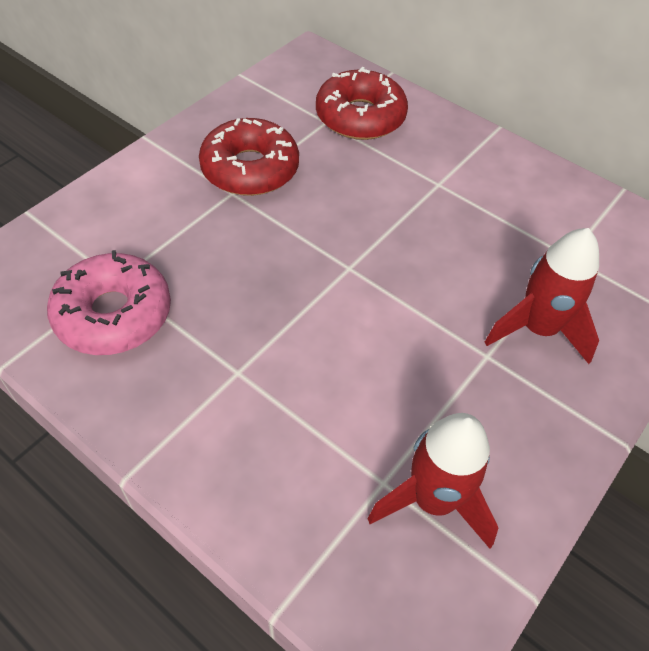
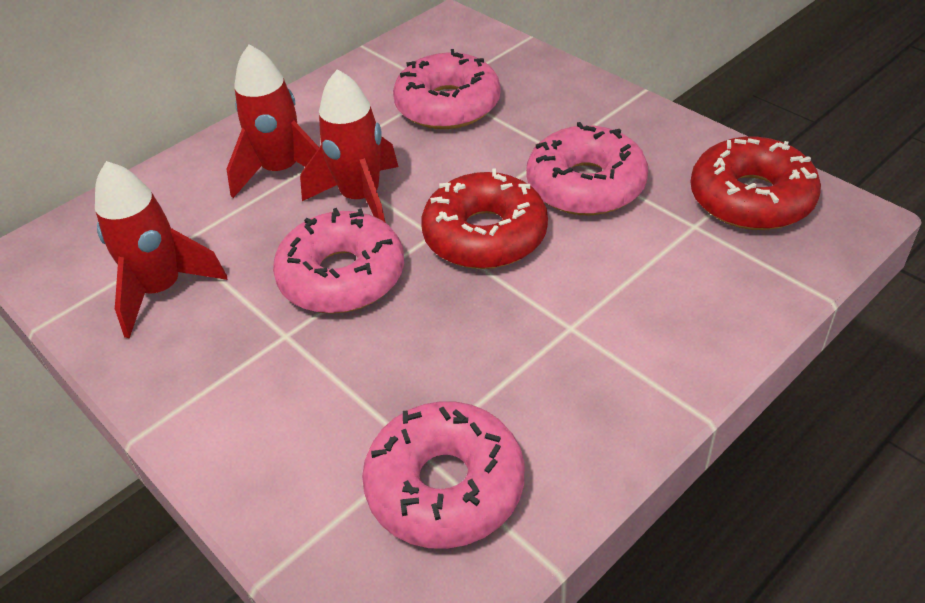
pink donut: [47,250,171,355] = 1 -> [273,208,404,314] [362,401,524,549] [393,49,500,129] [526,122,648,215] = 4
red rocket: [368,413,499,549] [485,228,599,364] = 2 -> [95,161,227,338] [226,44,319,198] [300,69,398,222] = 3

